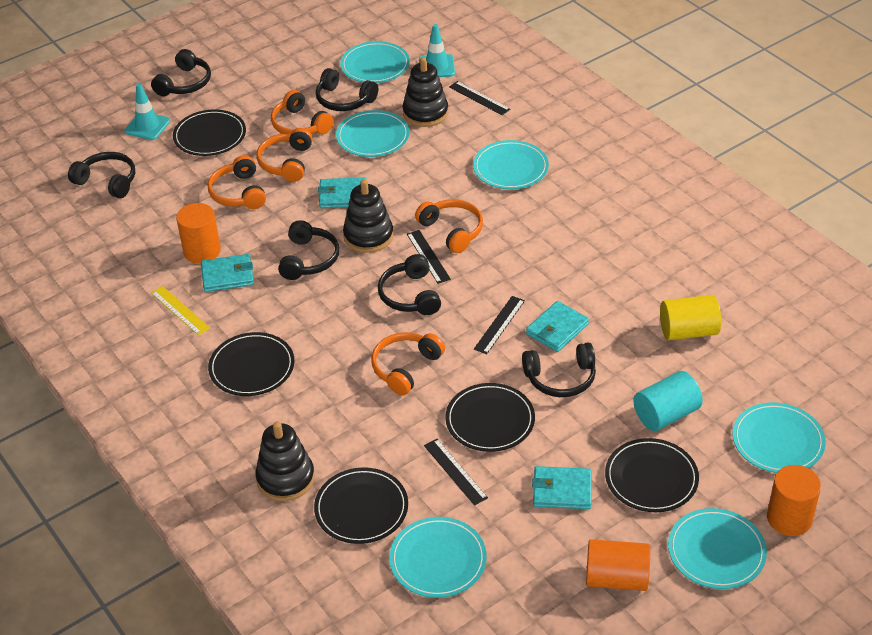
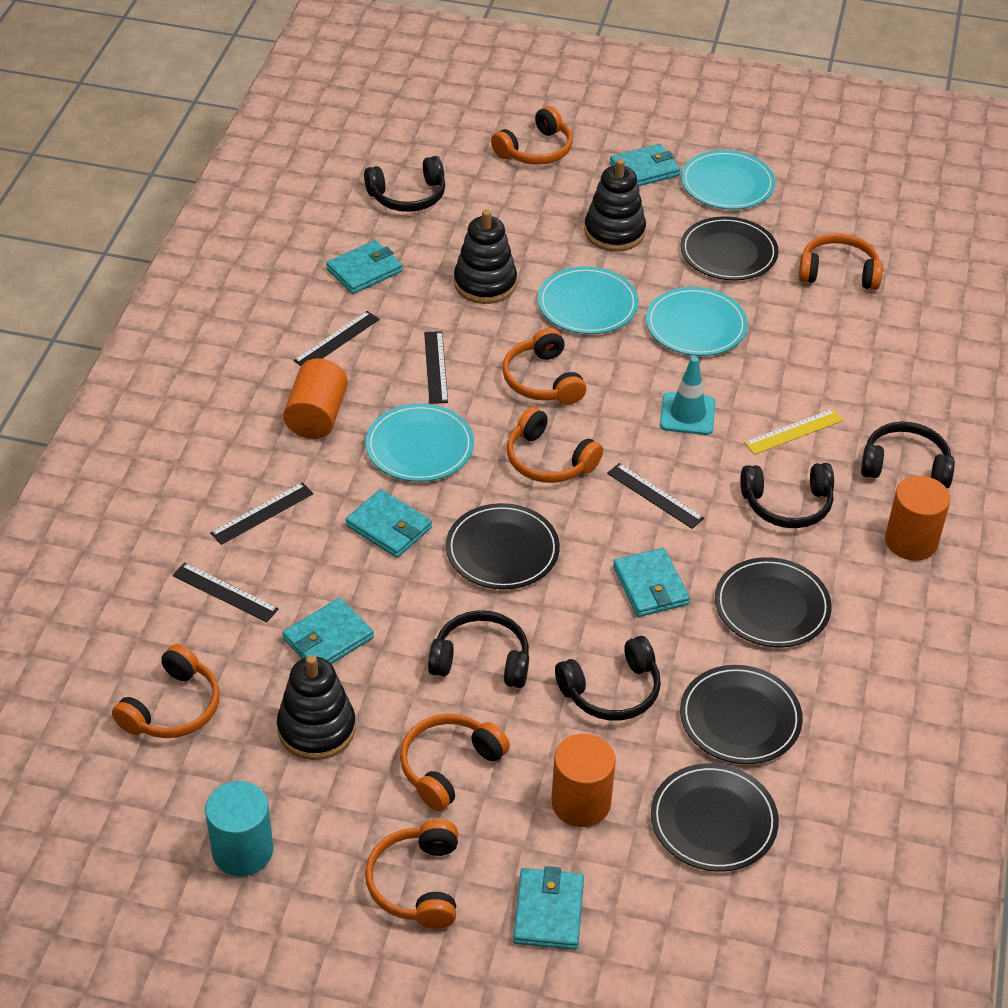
black headphones: [68,152,135,198] [151,49,211,96] [278,220,339,280] [316,68,378,111] [378,254,441,315] [522,343,596,397] = 6 -> [364,156,445,212] [428,610,529,688] [555,636,661,721] [740,463,834,528] [861,422,955,488] = 5
black ruler: [407,230,451,284] [424,439,488,506] [449,81,511,115] [474,296,525,354] = 4 -> [173,562,279,622] [210,482,314,545] [293,311,380,366] [424,331,448,404] [607,463,704,529] = 5
orange headphones: [208,155,266,209] [256,128,313,182] [271,90,334,134] [371,332,445,395] [415,199,483,253] = 5 -> [112,644,220,738] [365,819,458,929] [400,714,510,811] [491,106,573,165] [502,328,586,405] [507,407,603,483] [799,233,883,290] = 7
turquoise plate: [336,110,410,157] [340,41,410,83] [389,517,487,598] [473,140,549,189] [668,508,767,589] [733,402,826,473] = 6 -> [365,404,474,482] [538,266,638,334] [646,287,748,356] [681,150,775,209] = 4
turquoise traffic cone: [124,83,170,140] [419,24,455,77] = 2 -> [660,356,716,435] = 1
turquoise wallet: [201,254,254,292] [318,177,367,208] [526,301,589,352] [532,466,592,509] = 4 -> [282,598,374,664] [326,240,402,294] [345,489,432,558] [513,866,584,950] [610,144,680,186] [613,548,690,617] = 6
yellow cylinder: [660,295,721,340] = 1 -> none = 0

